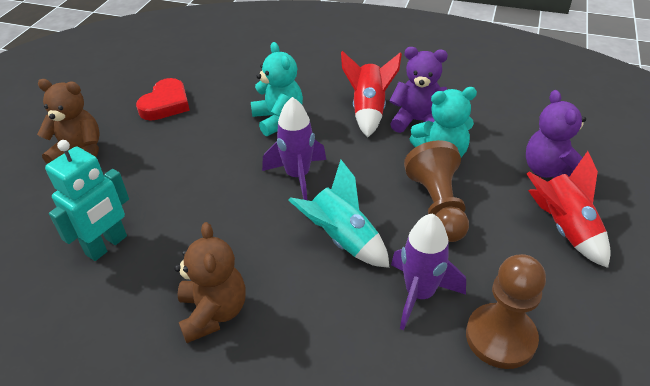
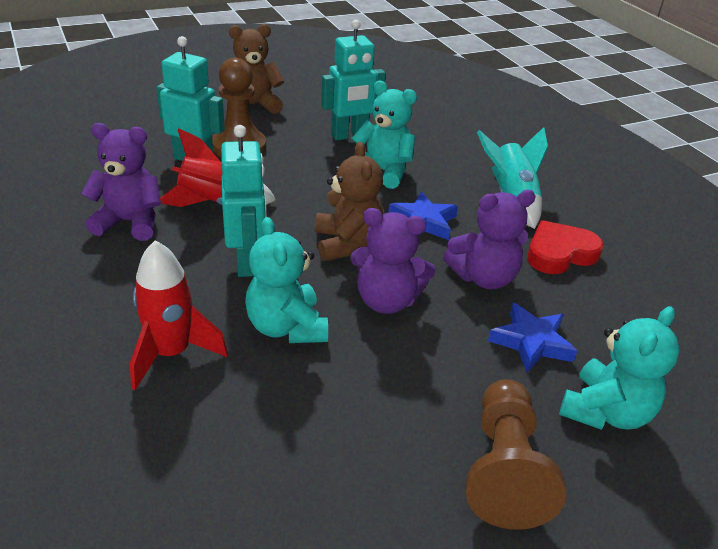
blue star: none = 0 -> [388,191,458,240] [488,302,577,373] = 2
purple rocket: [262,97,326,200] [391,214,466,330] = 2 -> none = 0
purple teddy bear: [389,47,448,133] [526,90,586,178] = 2 -> [81,123,161,241] [350,208,436,314] [443,190,536,289] = 3
turquoise robot: [45,140,129,261] = 1 -> [156,36,225,161] [221,125,267,277] [321,20,386,141] = 3
turquoise teddy bear: [251,42,303,136] [410,87,477,157] = 2 -> [245,217,328,343] [351,81,417,189] [559,306,680,430] = 3

